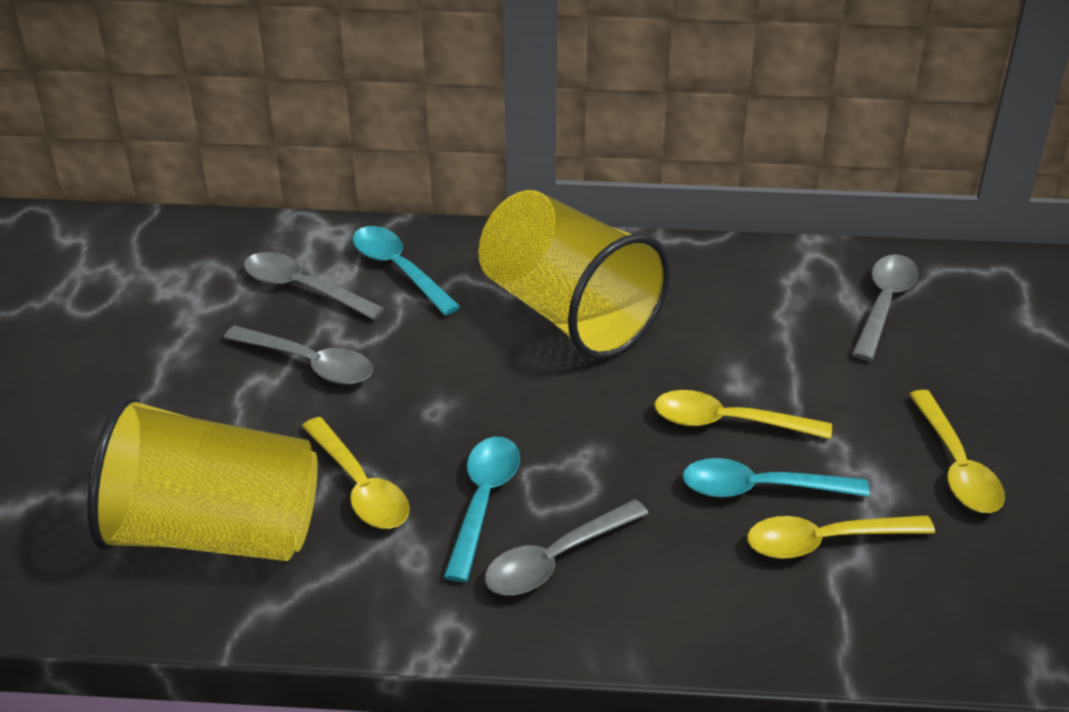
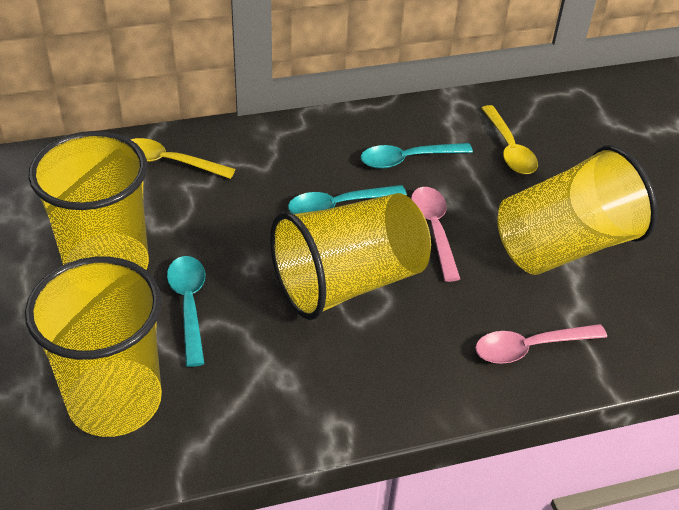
grey spoon: [224,325,373,385] [244,252,384,320] [485,499,649,595] [852,255,918,361] = 4 -> none = 0
pink spoon: none = 0 -> [411,187,460,282] [475,324,607,364] = 2
yellow cup: [87,396,318,561] [478,190,670,360] = 2 -> [25,256,162,437] [28,131,149,270] [270,193,431,320] [497,145,658,275] = 4
yellow spoon: [302,417,410,529] [654,390,832,439] [747,515,935,559] [909,390,1005,513] = 4 -> [130,138,235,179] [481,105,538,174] = 2

